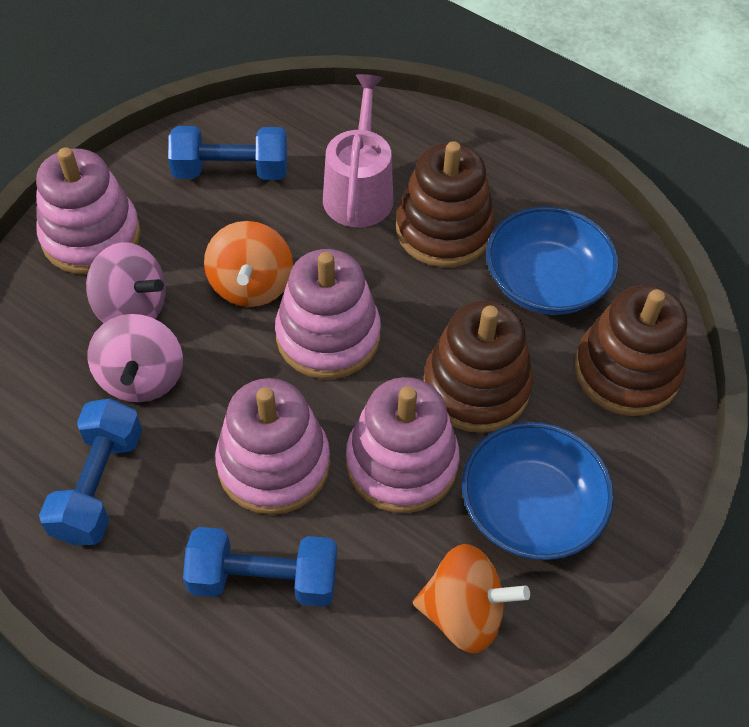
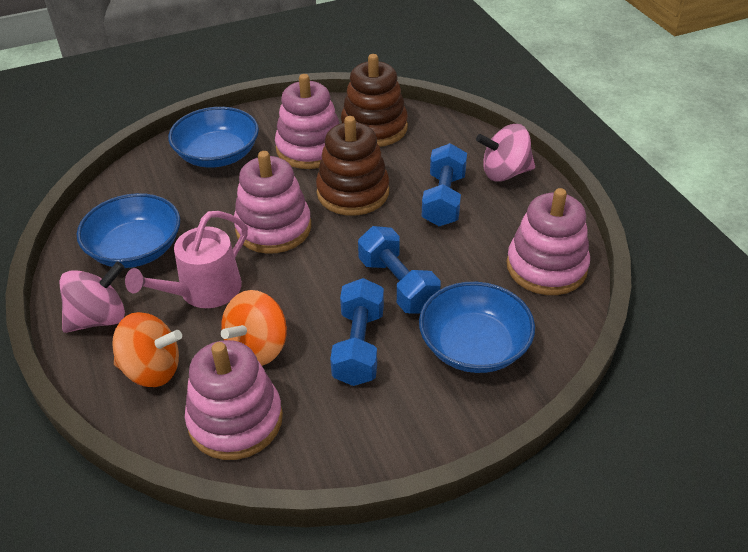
blue bowl: [462,422,614,560] [486,206,619,315] = 2 -> [77,193,180,268] [168,107,259,168] [419,282,535,373] = 3
brown stacking toy: [396,141,495,267] [424,300,533,433] [575,285,687,416] = 3 -> [316,116,389,216] [341,54,408,147] = 2

